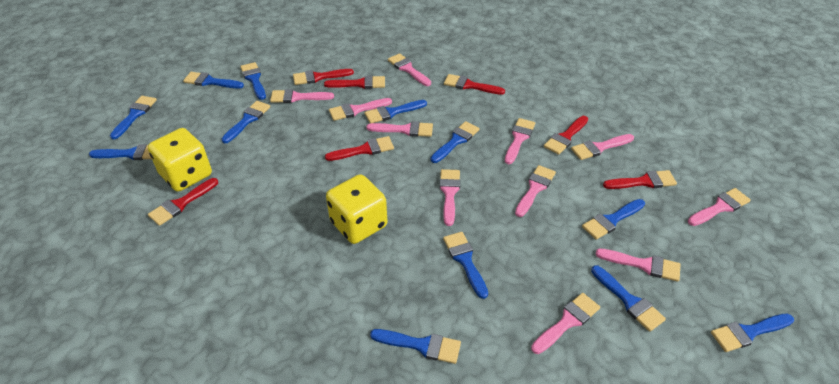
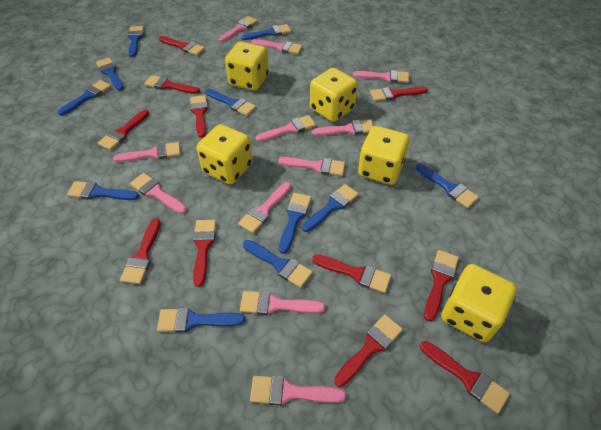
blue brush: [89,144,152,160] [110,96,157,139] [183,72,244,89] [222,101,270,143] [240,62,266,100] [364,100,427,123] [370,329,461,364] [431,121,480,163] [443,232,488,299] [582,199,645,240] [591,265,666,332] [711,314,794,352] = 12 -> [58,80,111,116] [67,181,139,200] [96,58,124,91] [128,26,144,57] [157,308,245,332] [205,89,256,116] [241,24,292,40] [243,240,313,288] [279,193,311,254] [302,184,359,232] [416,164,479,208] = 11
red brush: [148,178,218,226] [293,69,354,85] [324,75,385,89] [325,136,394,161] [444,74,505,95] [544,116,588,155] [603,170,677,189] = 7 -> [98,110,149,150] [120,218,161,284] [144,75,200,94] [159,36,205,56] [190,95,208,138] [193,220,216,287] [312,255,391,293] [334,315,403,387] [370,87,428,101] [420,341,510,414] [424,250,459,322] = 11
yellow dice: [148,128,212,192] [326,174,387,244] = 2 -> [197,124,253,185] [225,42,269,91] [310,68,358,122] [358,126,410,185] [441,264,517,342] = 5

